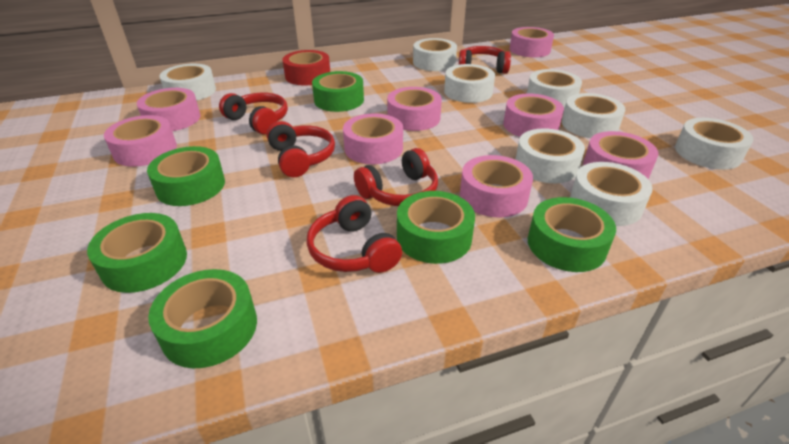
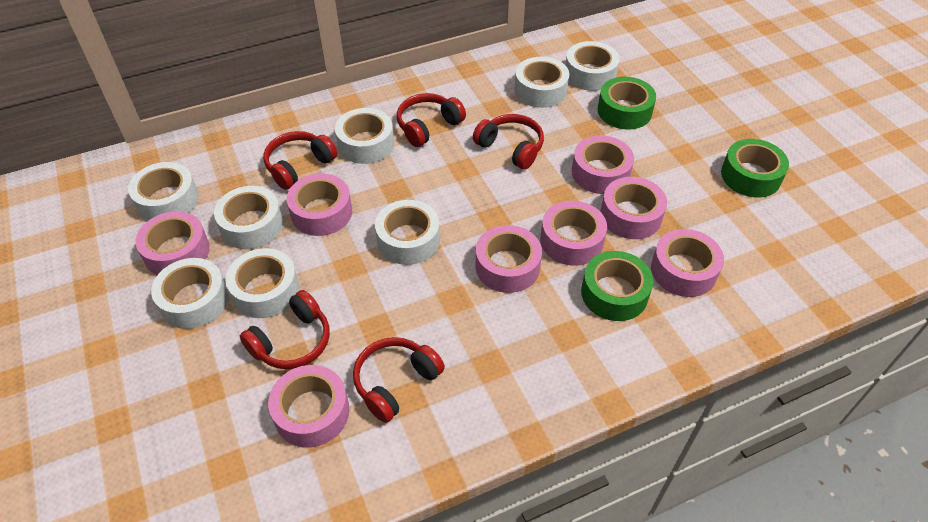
green tape: [87,213,187,293] [147,146,225,206] [148,269,257,368] [312,71,364,112] [397,191,475,264] [528,197,616,272] = 6 -> [581,251,653,321] [598,77,656,130] [721,139,789,197] = 3
red tape: [282,50,330,85] = 1 -> none = 0

